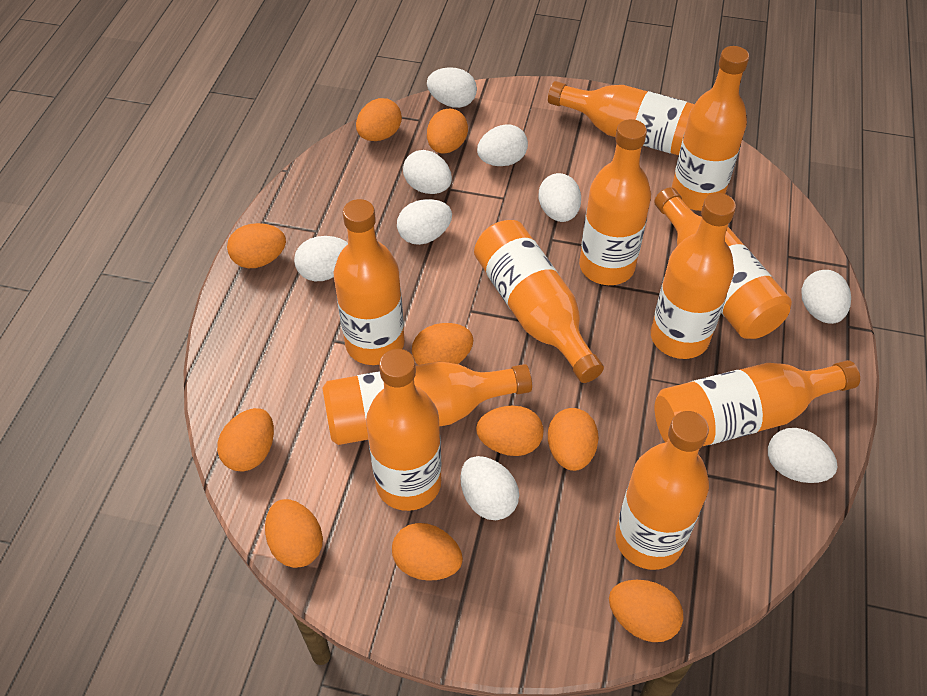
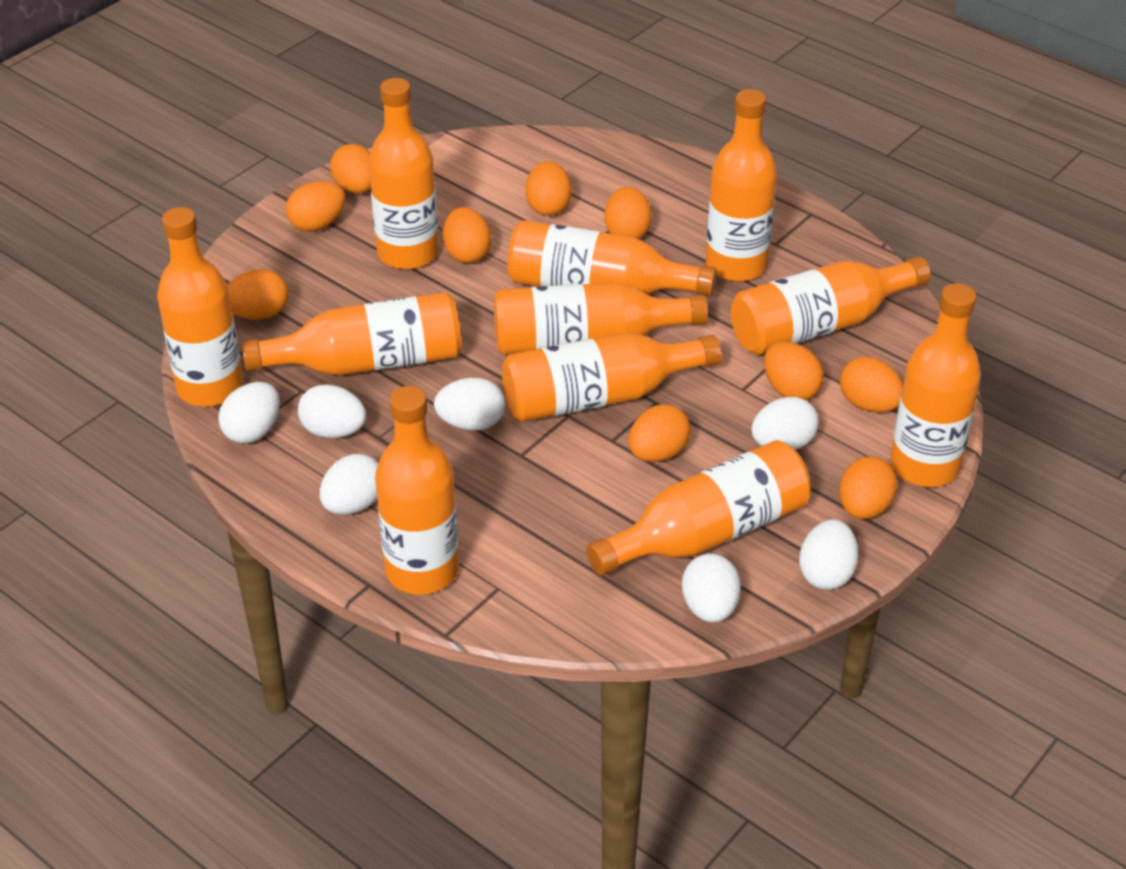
white egg: [294,236,348,281] [397,199,452,245] [403,150,452,194] [427,67,477,108] [460,456,519,520] [477,125,528,166] [538,173,581,222] [768,428,838,483] [801,270,851,324] = 9 -> [218,382,280,444] [298,385,366,438] [320,454,379,515] [434,378,505,430] [682,553,741,623] [752,397,819,450] [799,519,858,590] = 7

